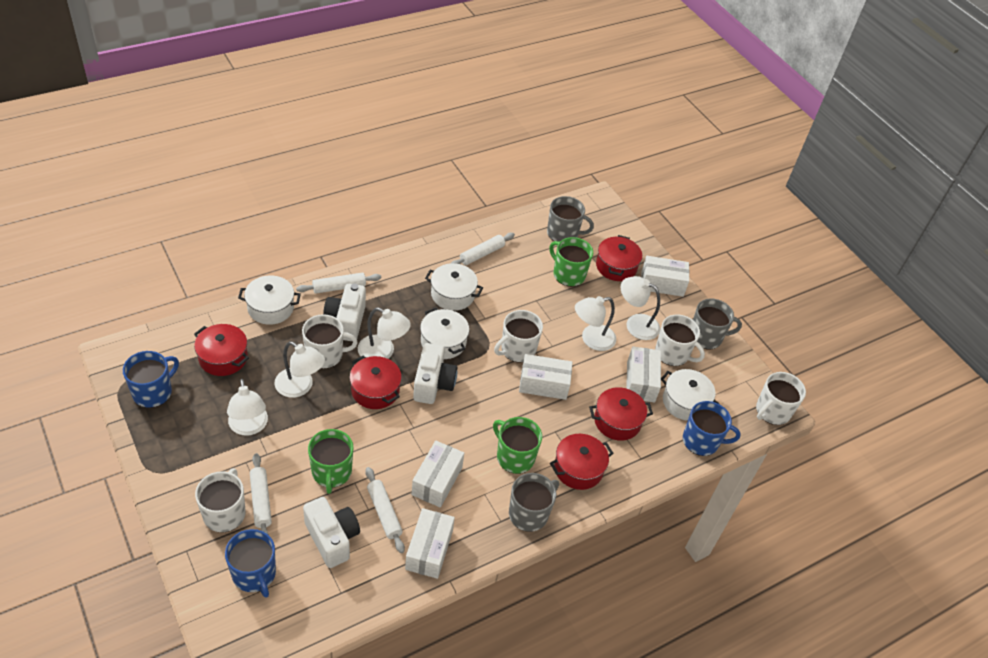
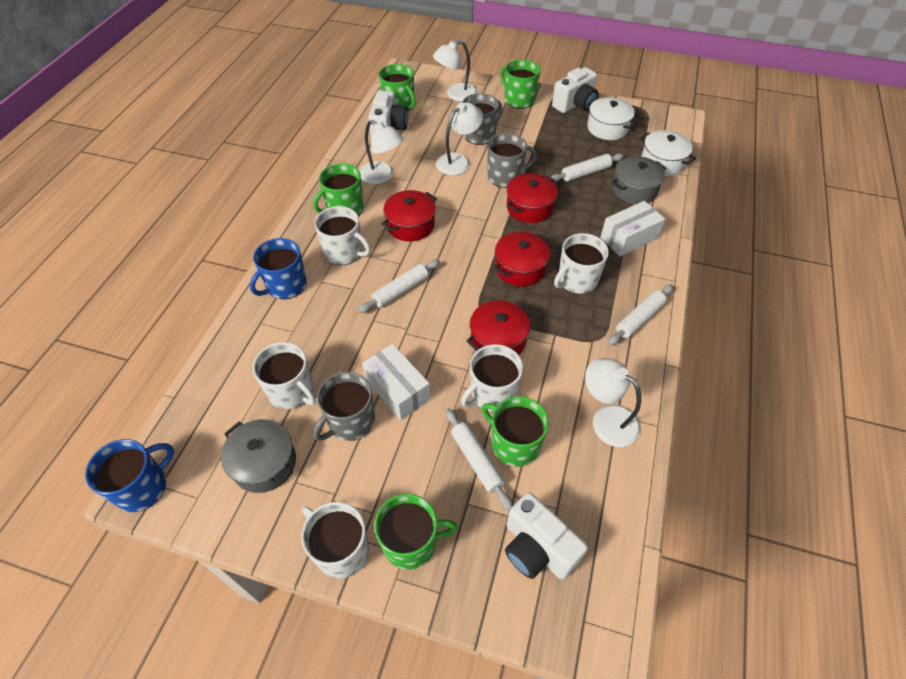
blue mug: [123,351,179,408] [225,529,276,598] [683,401,741,456] = 3 -> [85,439,174,512] [250,238,307,299] = 2
green mug: [308,429,353,494] [493,417,542,474] [549,237,593,287] = 3 -> [313,164,364,215] [374,494,458,570] [379,64,416,111] [482,396,549,467] [500,60,540,109] = 5
grey pot: none = 0 -> [221,419,296,493] [611,156,666,204] = 2
red pot: [194,324,249,376] [349,355,402,409] [550,434,614,490] [589,387,653,441] [596,235,642,281] = 5 -> [382,190,437,242] [466,300,532,355] [494,232,550,287] [507,173,558,223] = 4
white box: [405,508,455,579] [412,441,464,508] [519,354,573,400] [626,346,661,403] [641,256,689,297] = 5 -> [362,344,430,420] [600,201,665,256] = 2
white lamp: [227,379,268,436] [274,341,325,398] [358,307,411,359] [575,296,616,351] [621,276,660,340] = 5 -> [359,120,403,184] [433,40,477,102] [436,102,483,175] [585,358,641,447] = 4
white pot: [238,275,301,325] [420,308,469,359] [425,263,483,311] [661,369,720,421] = 4 -> [586,97,638,140] [640,130,696,176] = 2

